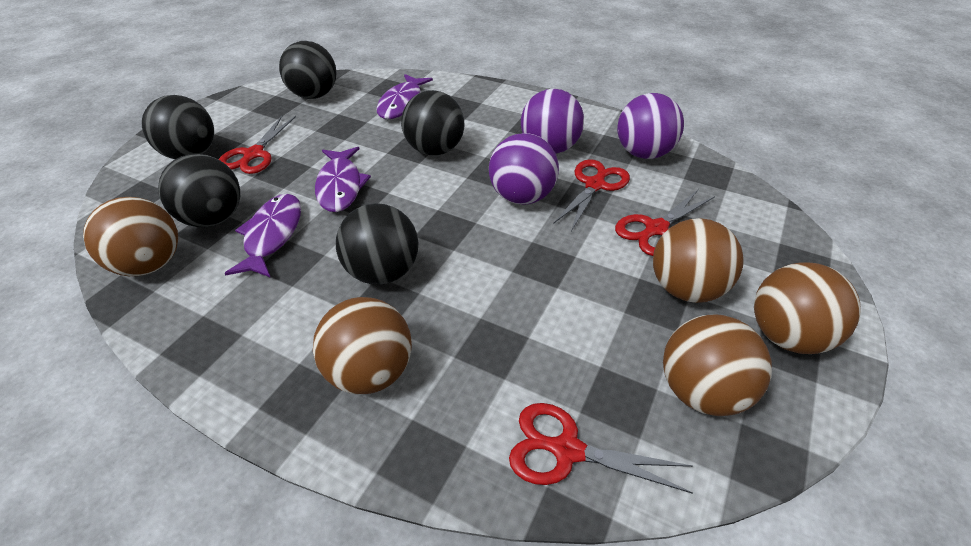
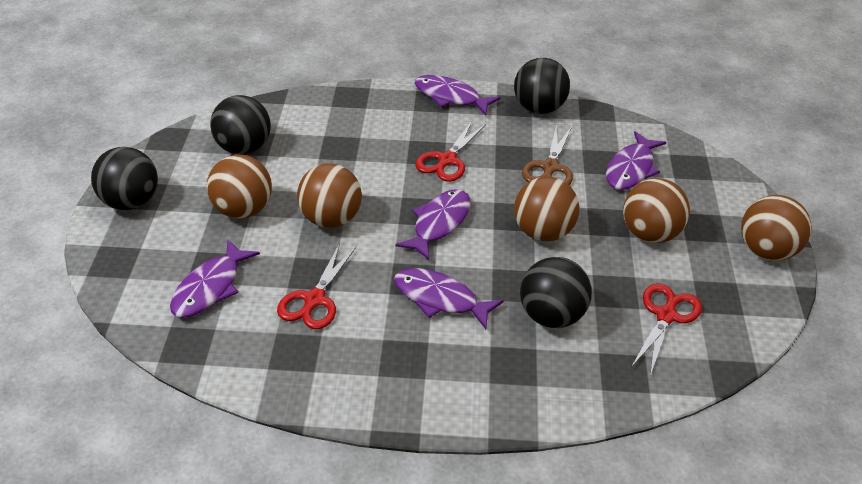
black ball: [142,95,214,159] [158,154,240,227] [279,41,336,99] [336,203,418,285] [401,90,464,155] = 5 -> [91,147,158,210] [210,95,271,155] [514,58,570,114] [520,257,592,328] = 4
brown scissors: none = 0 -> [522,125,573,185] = 1
purple ball: [489,133,559,205] [521,89,584,153] [617,93,684,159] = 3 -> none = 0
purple fish: [224,194,301,278] [315,147,371,212] [376,74,433,119] = 3 -> [170,239,260,318] [394,268,504,329] [395,189,471,260] [414,75,501,116] [606,131,666,190] = 5
red scissors: [218,116,296,174] [509,403,693,494] [553,159,630,231] [615,189,715,256] = 4 -> [277,243,356,329] [415,121,486,182] [631,283,702,376] = 3

